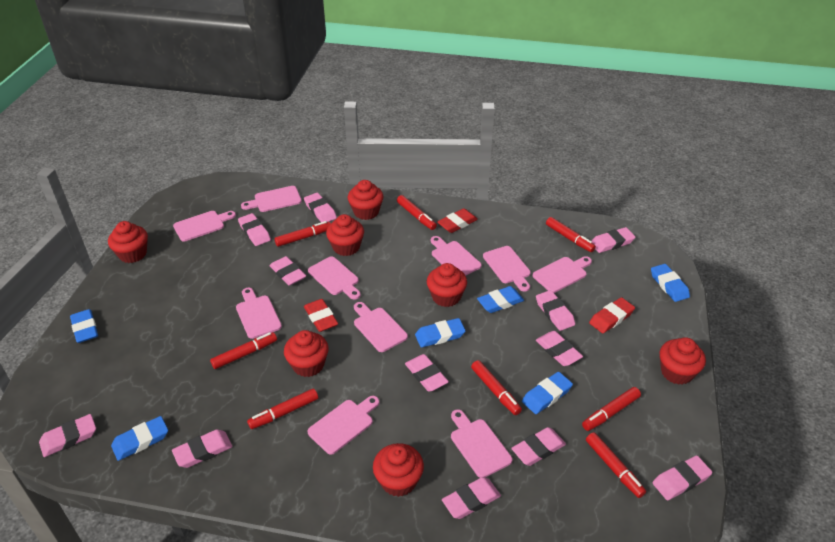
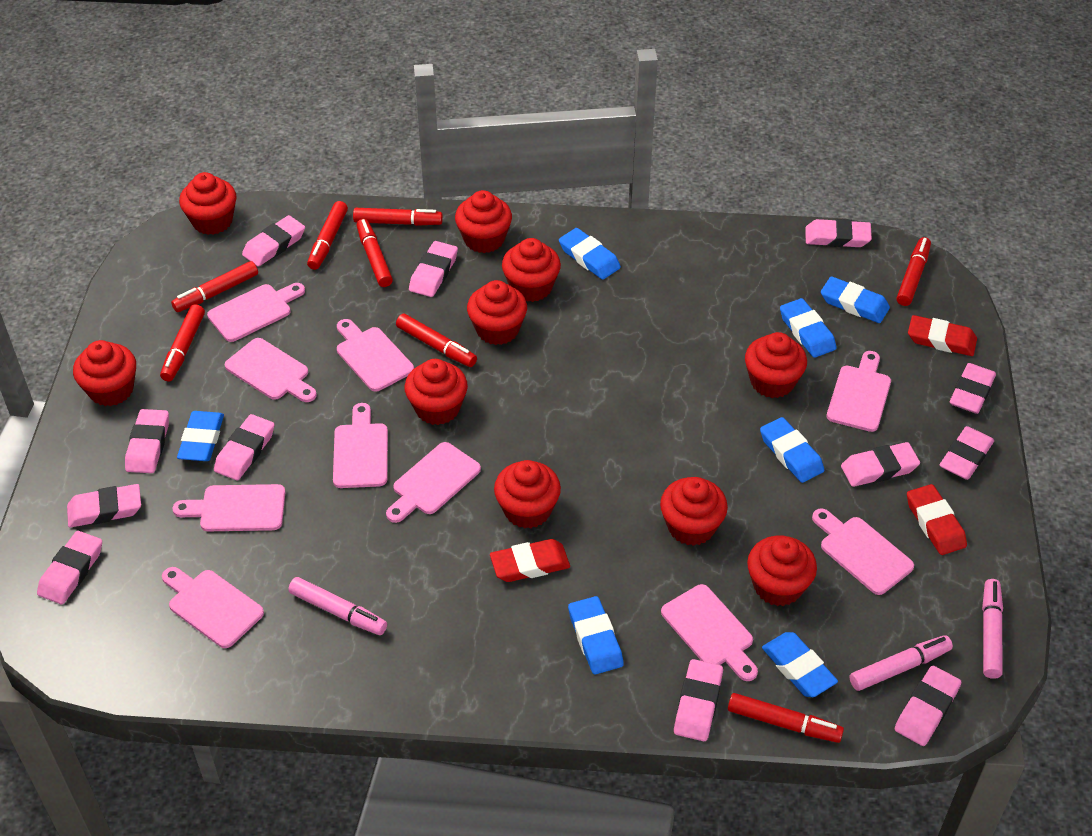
blue eraser: [70,309,98,343] [111,416,168,461] [415,318,466,348] [477,286,524,313] [522,372,573,414] [651,264,690,302] = 6 -> [177,411,224,461] [559,228,621,280] [568,596,624,674] [760,417,824,483] [762,632,838,697] [780,298,836,358] [821,276,890,323] = 7
pink marker: none = 0 -> [288,577,387,635] [849,635,953,691] [982,579,1003,679] = 3
red cupcake: [108,221,148,263] [284,330,329,377] [326,214,364,256] [348,180,384,220] [373,443,424,497] [427,263,467,307] [659,337,706,385] = 7 -> [73,340,136,406] [179,172,236,235] [404,359,468,425] [455,190,512,253] [467,280,527,345] [494,460,561,529] [502,238,561,302] [660,477,728,546] [745,332,807,398] [747,536,817,606] = 10

